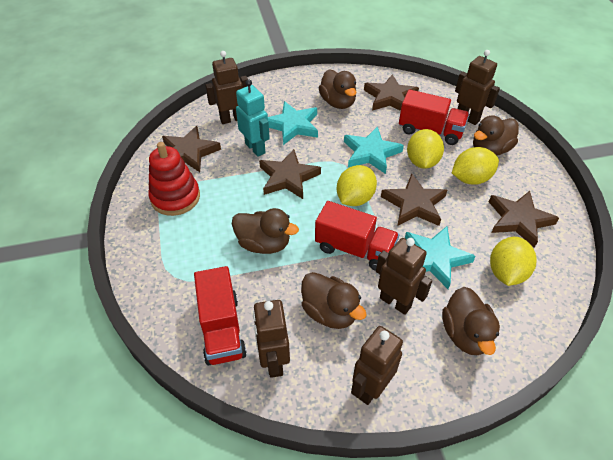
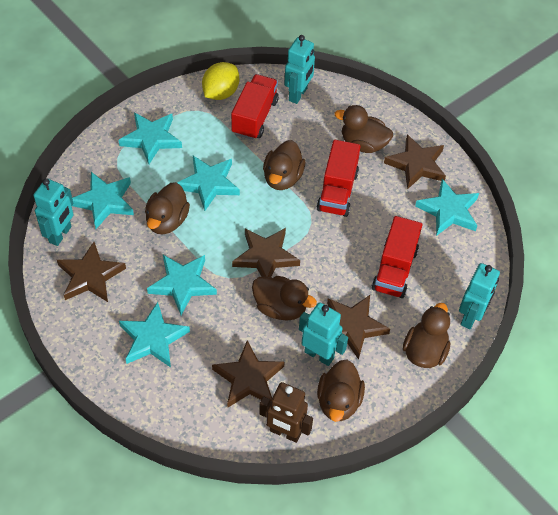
brown duck: [232,208,299,254] [301,272,367,329] [319,69,356,109] [442,287,500,355] [473,115,519,156] = 5 -> [145,182,190,234] [252,276,317,321] [263,140,305,190] [317,359,365,422] [335,105,393,153] [403,303,450,368] = 6
brown robot: [205,51,248,124] [253,300,290,378] [351,326,403,405] [376,238,432,315] [455,50,500,125] = 5 -> [259,382,313,443] = 1
red stacking toy: [149,142,200,216] = 1 -> none = 0
turquoise robot: [236,79,270,157] = 1 -> [33,178,74,246] [284,35,315,104] [299,302,348,366] [459,263,500,329] = 4
turquoise star: [268,101,318,145] [344,127,404,174] [405,226,476,289] = 3 -> [72,172,134,229] [118,112,182,164] [119,302,190,367] [147,255,217,315] [177,156,240,211] [415,179,479,236] = 6
yellow lemon: [337,165,377,206] [407,129,444,169] [452,147,499,185] [490,237,537,286] = 4 -> [202,62,239,100] = 1

